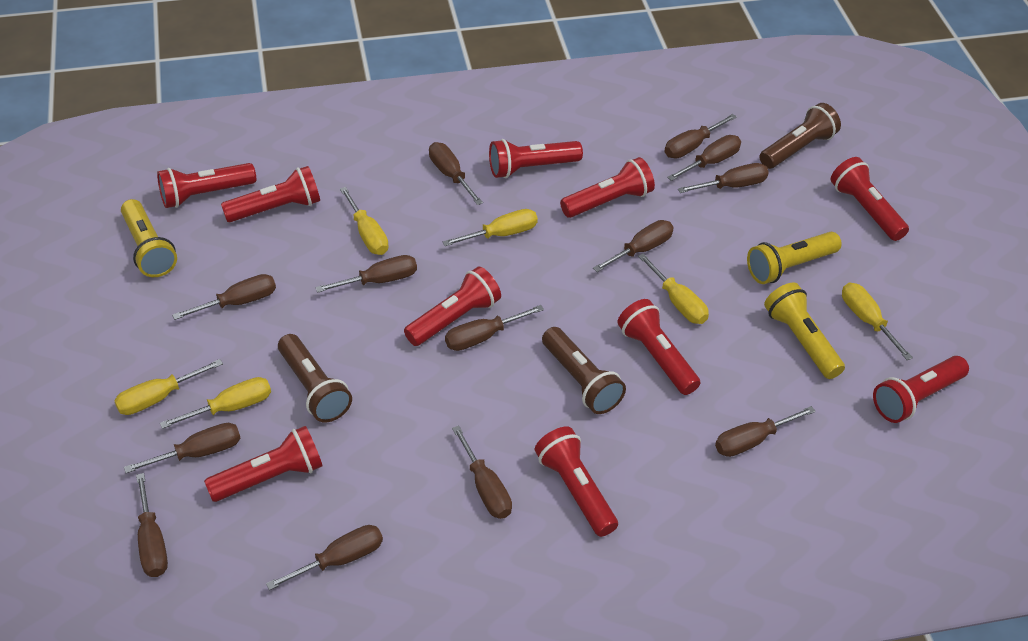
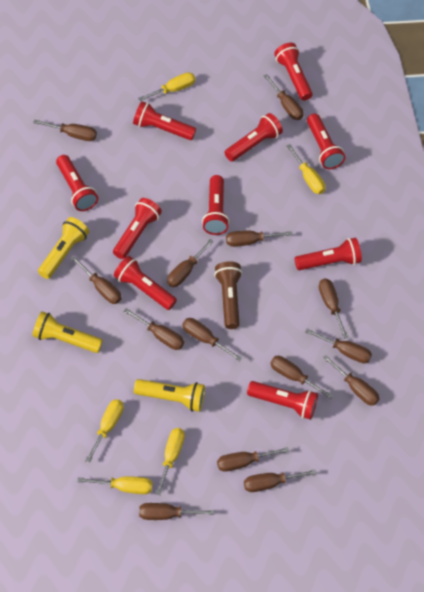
brown flashlight: [278,334,352,422] [542,327,626,414] [759,103,841,169] = 3 -> [214,261,242,329] = 1
brown screwdriver: [124,423,241,473] [136,473,168,577] [172,274,276,320] [266,525,383,590] [315,255,417,293] [429,142,483,205] [445,305,544,351] [452,425,512,519] [593,220,674,272] [664,114,737,158] [667,135,741,181] [678,163,769,193] [715,406,816,457] = 13 -> [33,119,97,141] [71,256,121,304] [124,308,184,350] [139,503,215,520] [167,239,214,287] [182,318,242,361] [217,447,289,472] [226,231,292,247] [244,469,317,492] [264,74,303,120] [270,356,333,399] [306,329,372,363] [319,279,348,339] [323,355,380,406] = 14
yellow screwdriver: [114,359,223,415] [160,377,271,429] [340,187,389,255] [443,209,538,246] [638,253,709,324] [842,283,913,360] = 6 -> [77,476,153,494] [85,399,124,463] [138,72,196,101] [156,428,185,495] [287,144,326,194] = 5

